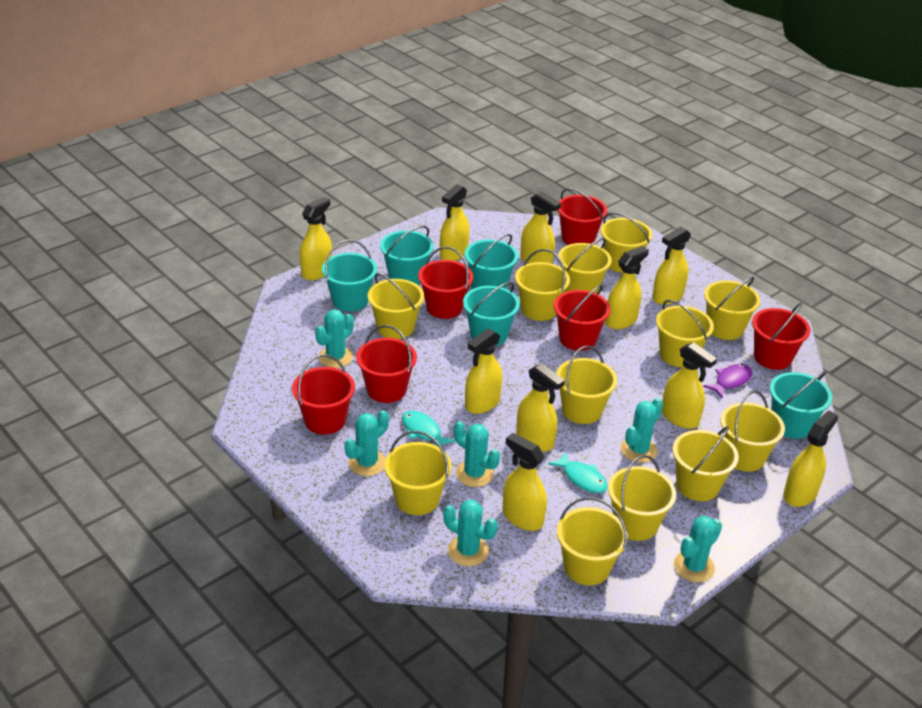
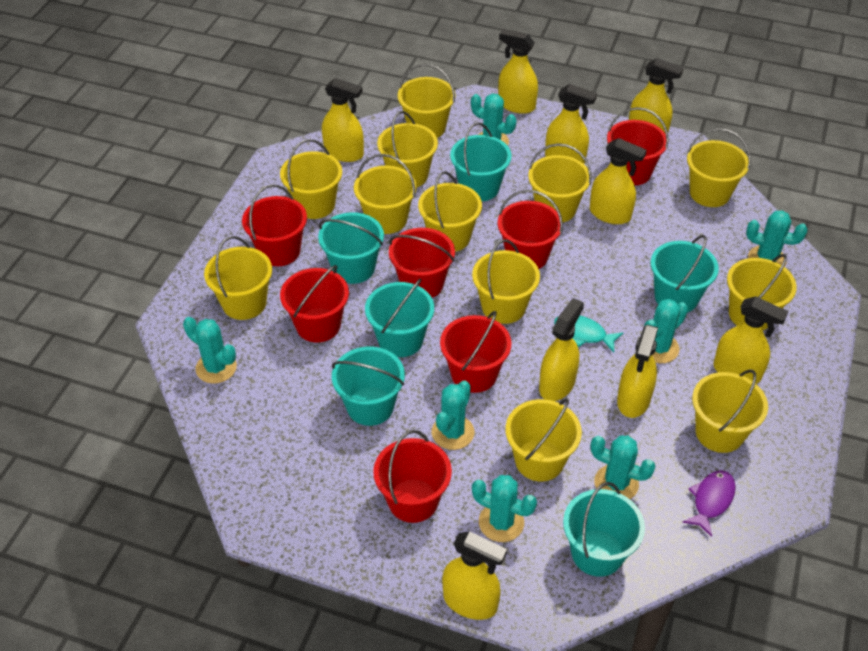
red bucket: [292,354,355,435] [356,325,417,403] [418,247,473,319] [554,285,611,351] [557,188,607,245] [752,303,811,370] = 6 -> [242,184,307,266] [280,265,349,343] [373,430,452,523] [389,228,455,298] [440,311,511,393] [498,190,563,269] [607,107,669,186] = 7
turquoise bucket: [322,239,377,311] [380,226,434,285] [463,282,520,346] [465,234,518,289] [770,371,832,439] = 5 -> [318,212,384,284] [332,347,405,426] [365,279,434,357] [450,122,512,201] [563,482,645,577] [651,235,719,313] = 6
turquoise cactus: [315,309,354,368] [344,410,389,476] [443,500,498,566] [454,421,500,487] [620,398,663,463] [674,516,722,582] = 6 -> [183,317,237,384] [432,380,474,450] [471,94,516,146] [472,475,537,542] [590,436,655,499] [644,299,688,363] [746,211,808,267] = 7
turquoise fish: [402,411,455,447] [548,452,608,493] = 2 -> [554,316,623,353] = 1
yellow spray bottle: [300,197,332,280] [440,184,470,261] [465,328,503,414] [503,433,547,531] [516,363,565,452] [520,191,561,264] [605,246,649,329] [652,227,691,305] [662,342,717,429] [783,410,838,507] = 10 -> [322,78,364,162] [442,531,507,620] [498,29,538,114] [539,298,584,401] [545,84,597,164] [590,138,647,224] [617,325,658,418] [629,58,683,134] [713,296,789,384] = 9

